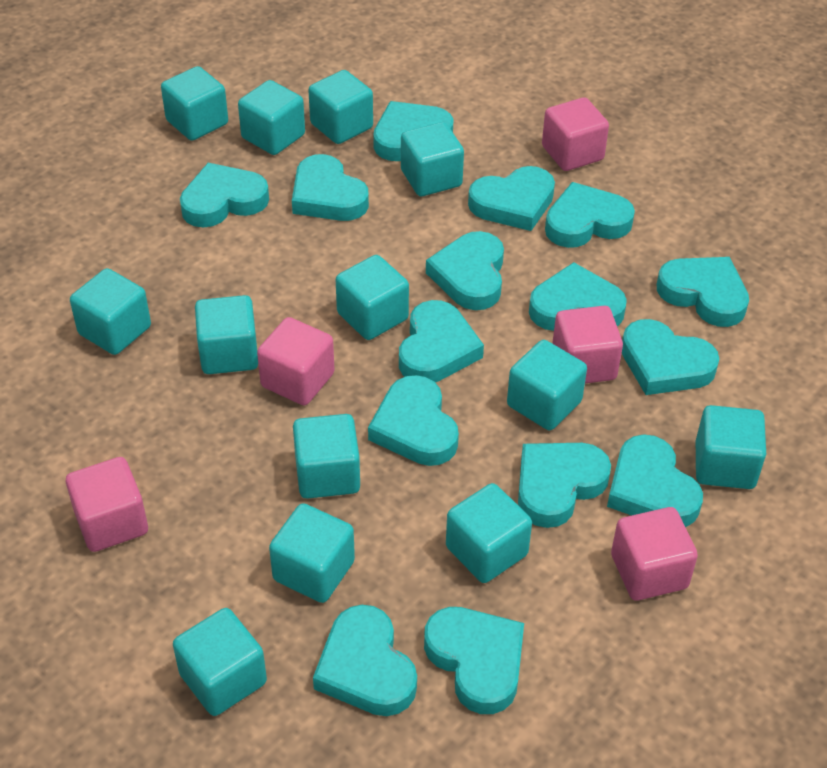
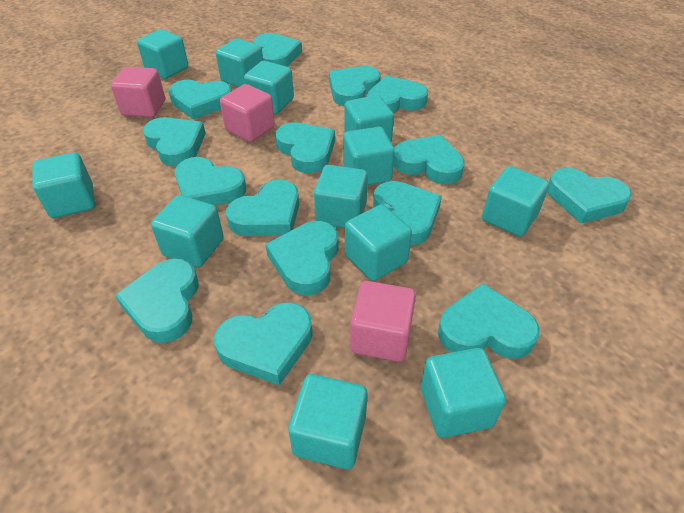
pink cube: [66,457,148,552] [257,317,335,405] [542,97,609,171] [552,306,623,383] [611,507,698,600] = 5 -> [111,67,165,118] [220,84,275,142] [350,281,416,362] = 3
turquoise cube: [70,268,151,355] [161,66,228,141] [173,608,267,716] [195,295,258,374] [238,80,305,155] [269,503,355,603] [293,414,360,499] [308,70,373,144] [336,255,409,340] [401,122,464,196] [446,483,532,583] [507,340,587,430] [696,405,766,489] = 13 -> [32,152,95,218] [137,29,188,79] [151,195,224,267] [216,38,263,87] [244,61,294,114] [288,374,368,469] [314,165,368,228] [343,127,395,185] [344,95,394,143] [345,204,412,281] [421,348,506,438] [482,166,549,237] = 12

